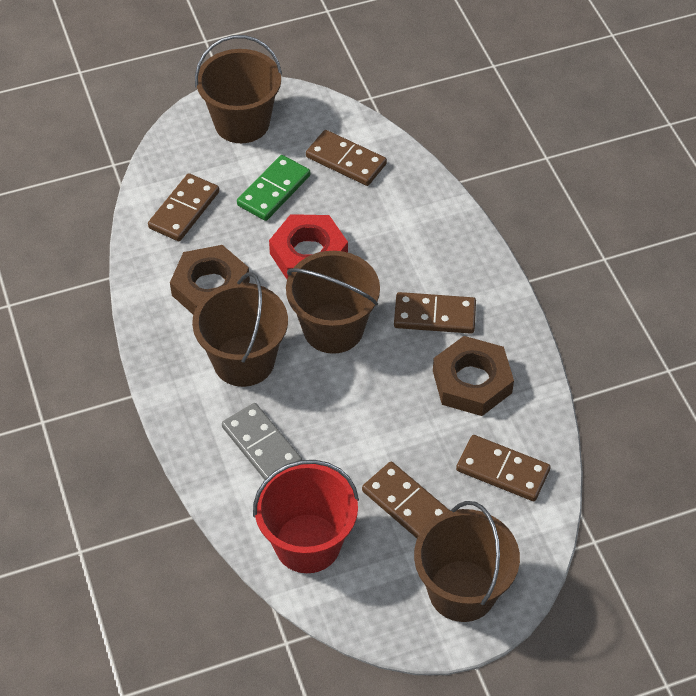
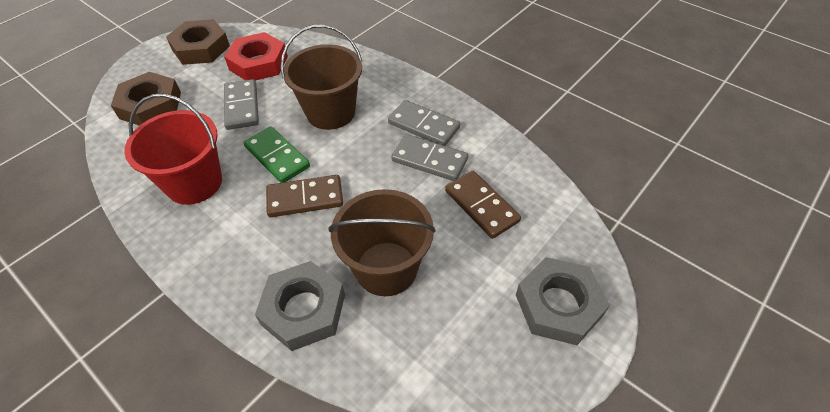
brown bucket: [192,272,288,387] [195,35,282,143] [286,251,380,354] [414,501,520,622] = 4 -> [281,24,362,130] [328,189,436,296] = 2
brown domino: [148,173,219,241] [306,130,387,186] [362,462,450,538] [394,292,476,334] [456,435,551,501] = 5 -> [266,175,343,217] [445,171,521,239] = 2
grey domino: [222,403,302,480] = 1 -> [224,79,259,130] [388,100,460,146] [391,134,468,181] = 3
grey nut: none = 0 -> [255,261,345,351] [516,257,610,345] = 2

